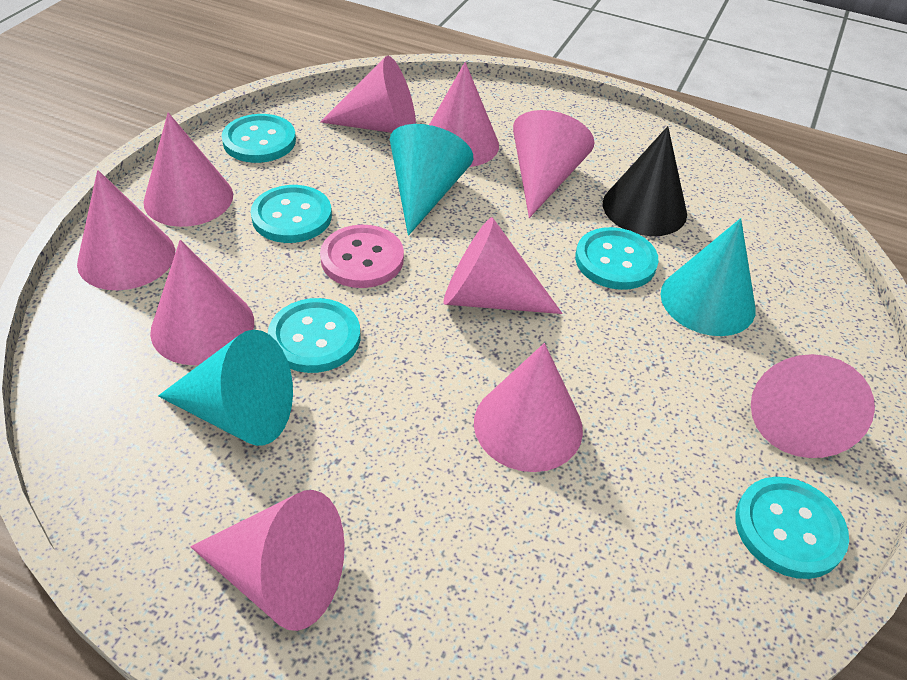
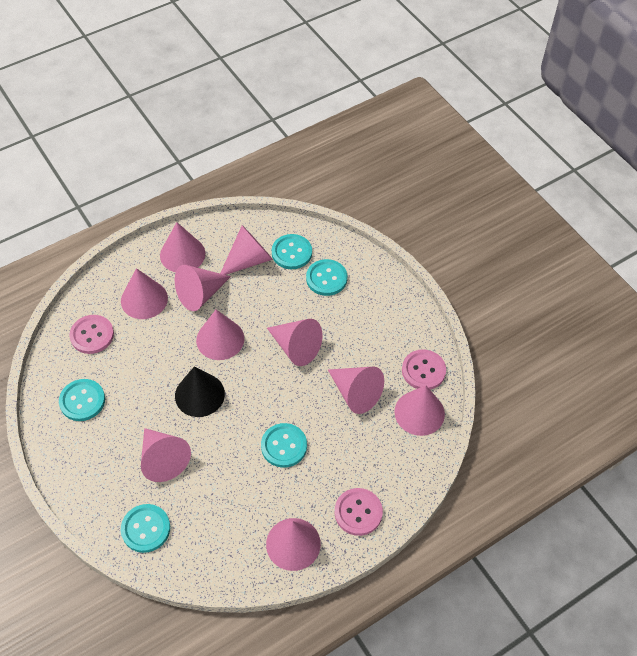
pink button: [320,225,404,288] = 1 -> [69,315,114,354] [335,488,383,536] [402,350,446,390] = 3
turquoise cone: [158,330,293,446] [390,124,473,236] [660,218,756,336] = 3 -> none = 0

